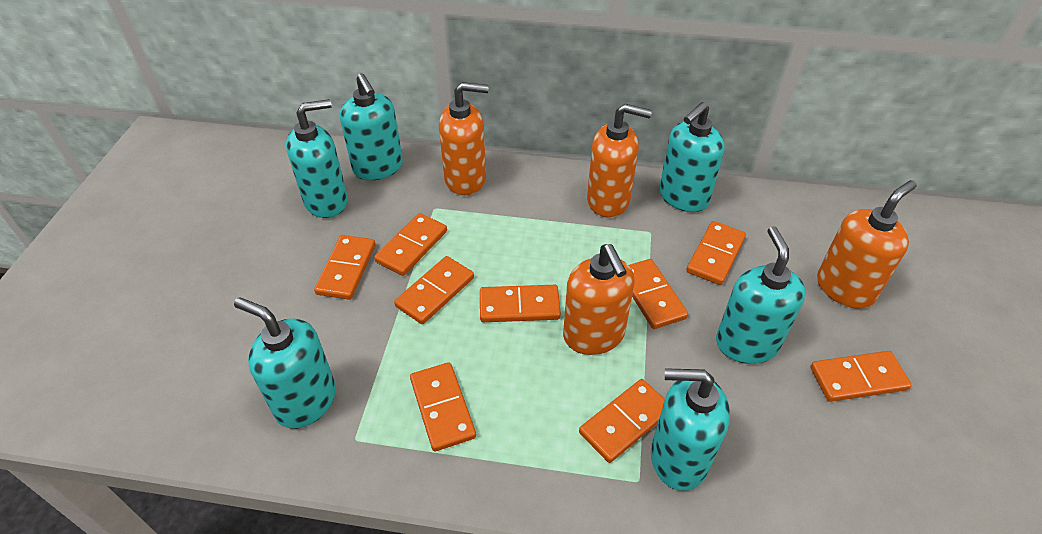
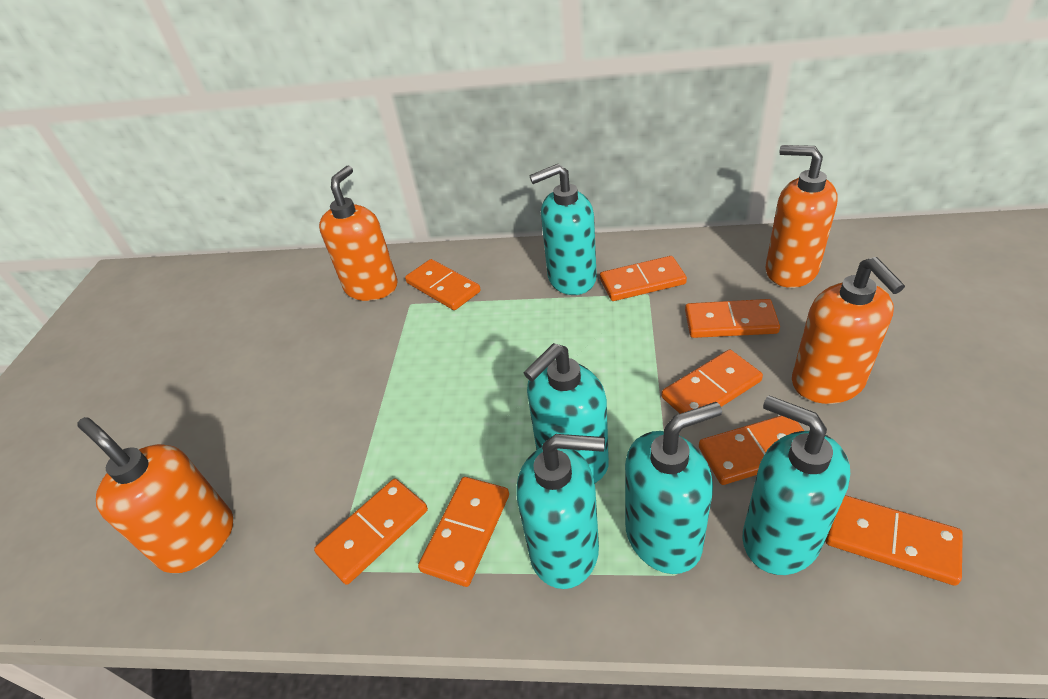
orange domino: [314,235,376,300] [374,213,447,276] [394,256,474,324] [410,362,476,452] [480,285,561,322] [579,379,665,463] [629,259,688,329] [686,221,746,285] [811,351,911,402] = 9 -> [314,479,428,585] [405,259,481,310] [418,477,509,587] [600,256,687,301] [661,350,763,414] [685,299,780,338] [699,416,804,485] [826,495,963,586] = 8
turquoise soap dispenser: [234,297,336,429] [286,99,348,218] [340,73,403,181] [651,368,730,491] [659,102,725,212] [716,226,806,364] = 6 -> [516,434,605,589] [523,343,609,483] [529,164,597,295] [625,402,722,574] [742,395,850,575] = 5

